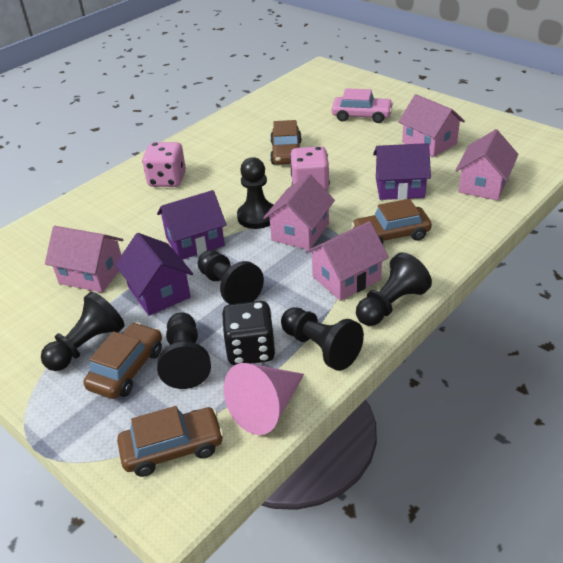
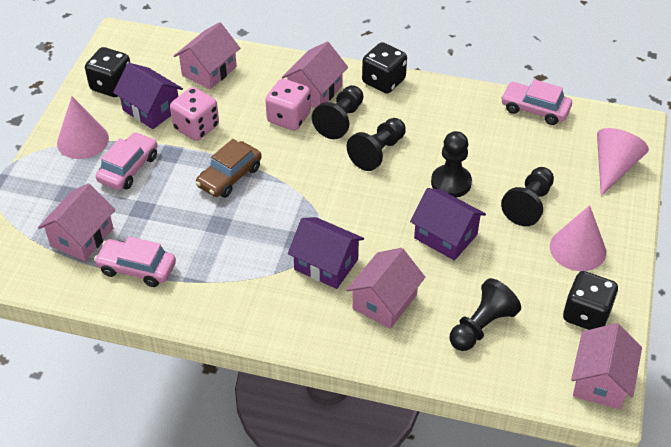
black dice: [222,301,276,365] = 1 -> [85,47,130,97] [362,42,407,94] [563,271,618,330] = 3
black pawn: [41,292,125,371] [157,313,211,389] [198,250,264,304] [237,157,274,229] [281,307,364,371] [356,252,432,326] = 6 -> [312,85,364,139] [347,118,406,171] [431,131,472,198] [449,278,521,351] [501,167,554,226] = 5
brown car: [84,322,162,399] [117,406,224,477] [270,120,302,164] [351,199,432,244] = 4 -> [196,139,262,198] = 1
pink car: [332,88,393,123] = 1 -> [94,236,176,287] [96,132,157,190] [501,79,572,125] = 3
pink cone: [224,363,304,435] = 1 -> [57,96,109,159] [550,205,606,271] [597,128,649,196] = 3

